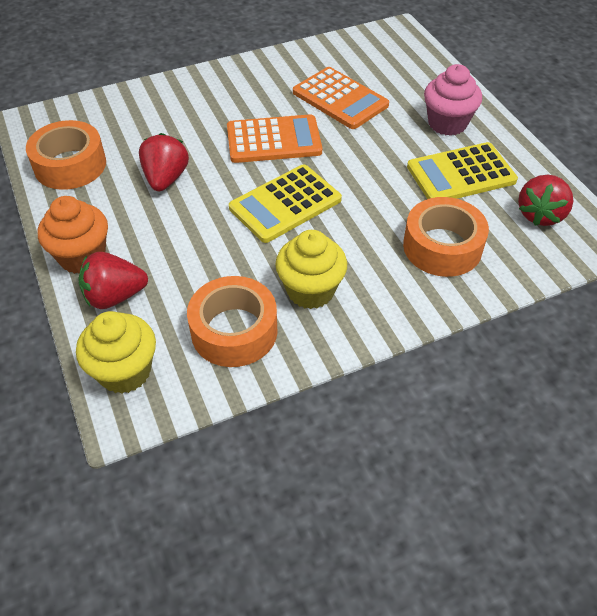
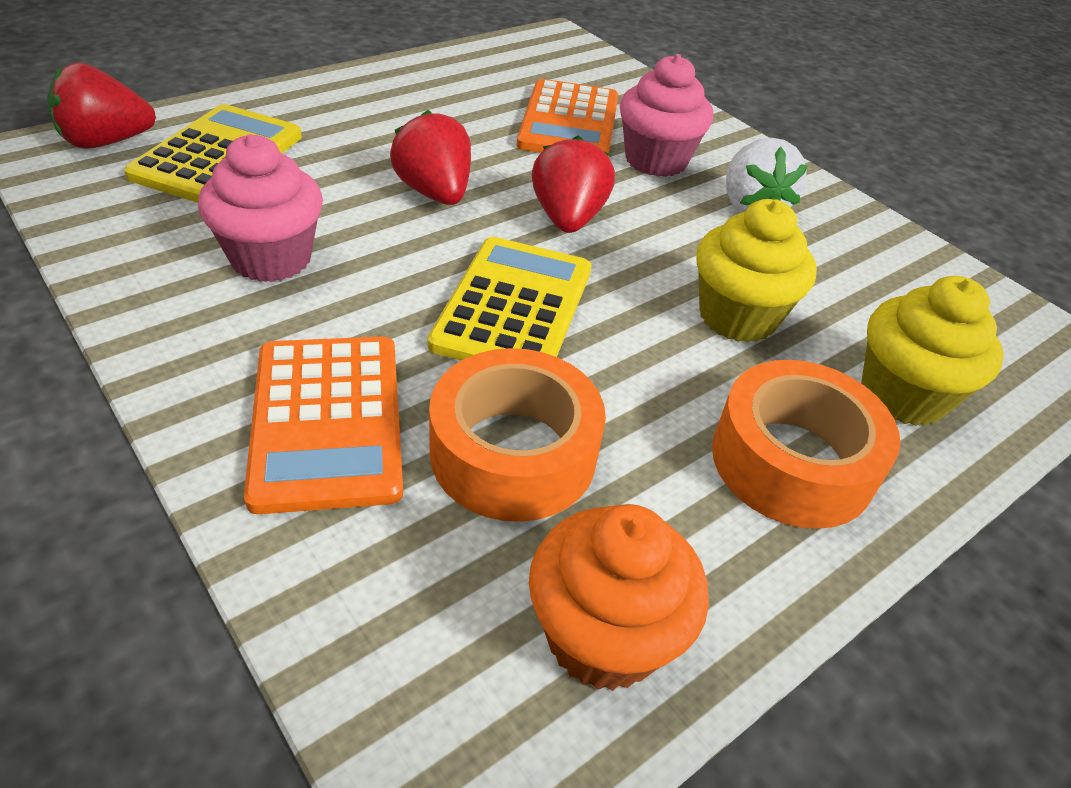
orange tape: [26,120,106,190] [187,276,278,367] [403,197,489,277] = 3 -> [429,348,606,522] [712,360,901,529] = 2
pink cupcake: [424,64,482,136] = 1 -> [198,134,323,282] [620,54,713,177] = 2
white strawberry: none = 0 -> [726,138,808,213] = 1

